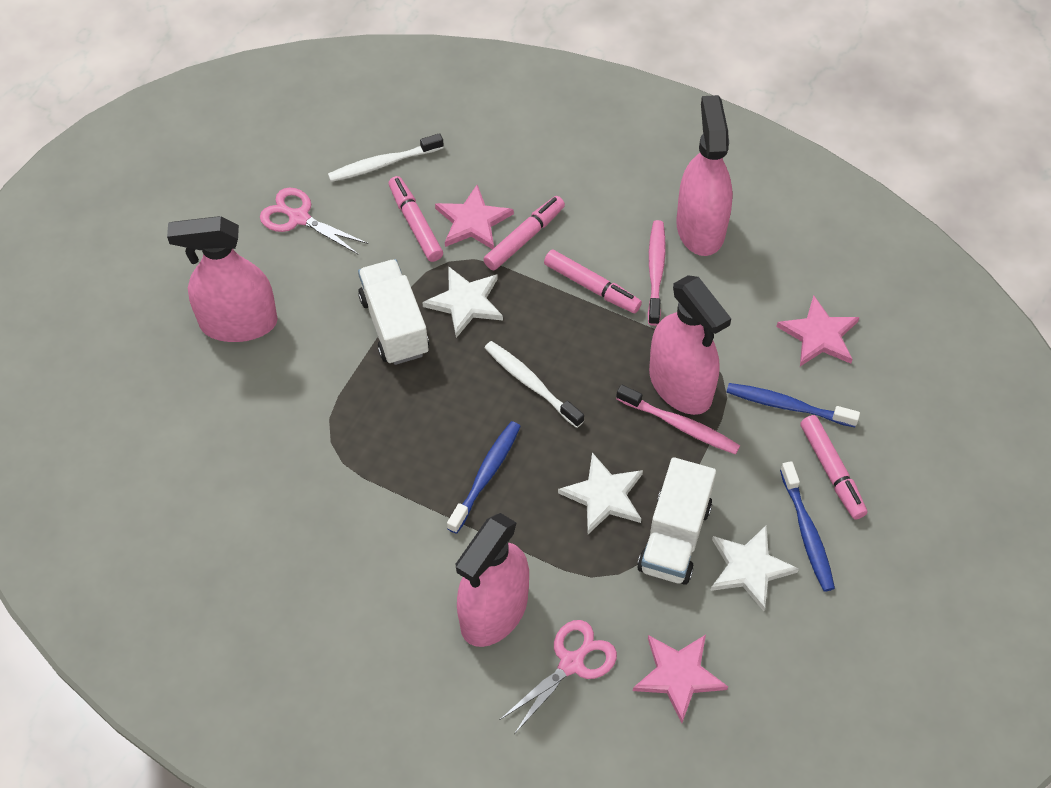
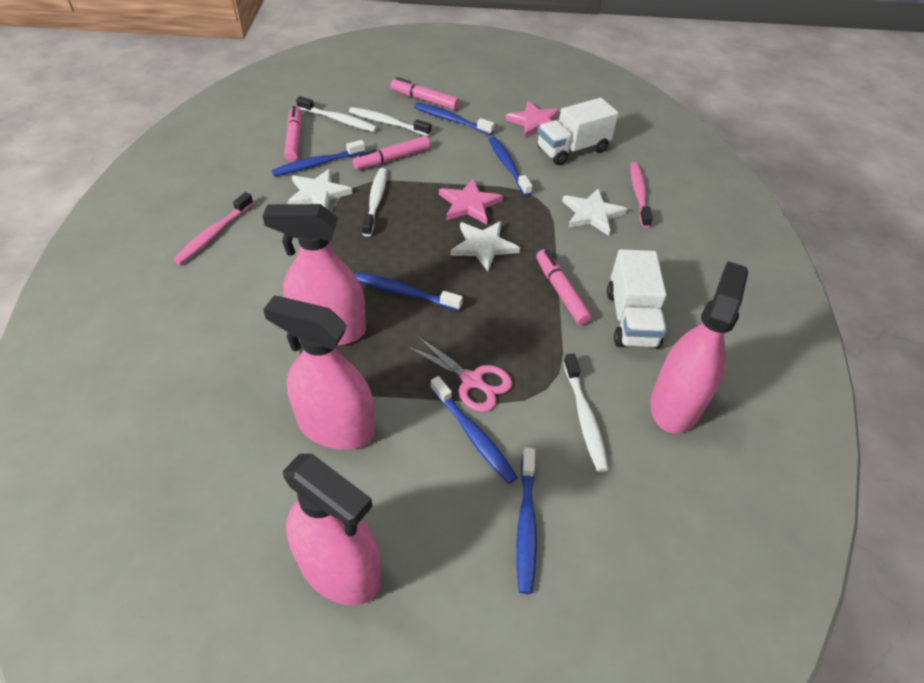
blue toothbrush: [447,421,521,534] [727,383,860,427] [780,461,835,592] = 3 -> [272,140,365,176] [355,272,463,311] [414,103,495,135] [430,376,518,484] [488,137,532,196] [516,448,537,594] = 6
pink scissors: [260,188,369,255] [500,620,617,734] = 2 -> [405,335,513,412] = 1
pink star: [435,185,514,249] [633,635,728,723] [776,295,860,366] = 3 -> [439,178,503,224] [505,101,560,138] = 2
white toothbrush: [328,133,444,182] [485,341,584,428] = 2 -> [296,96,377,132] [349,107,431,136] [362,168,387,237] [563,354,608,472] = 4

